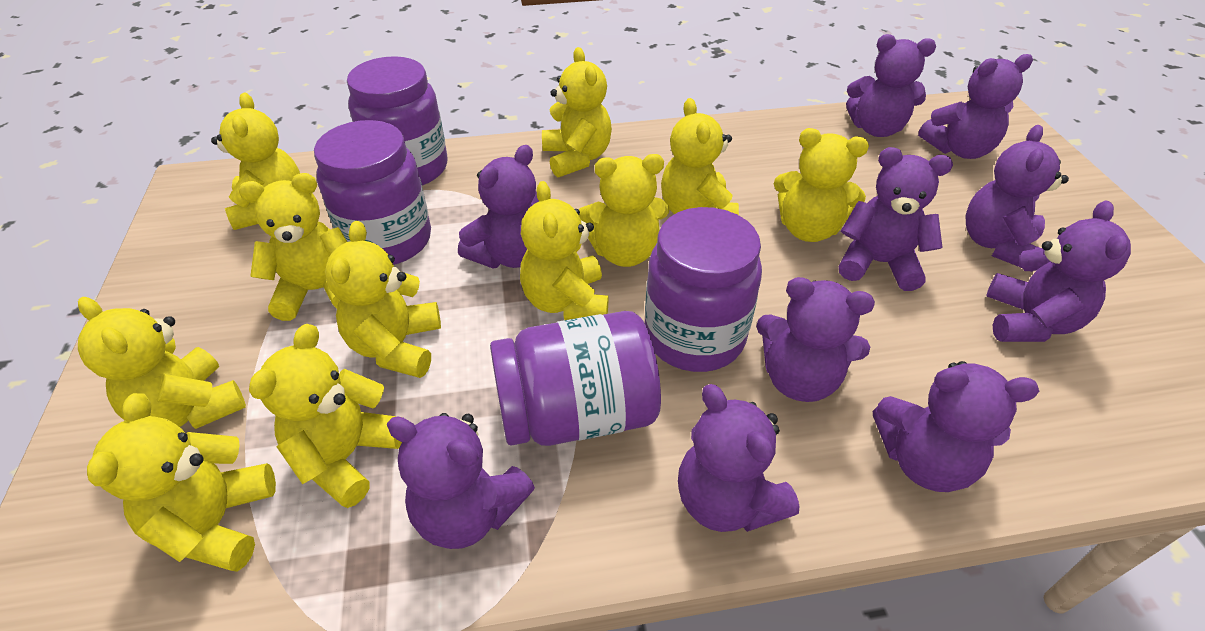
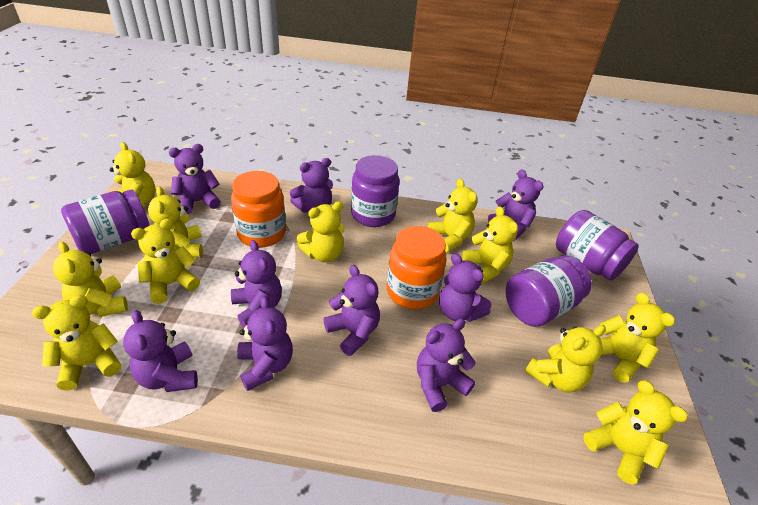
orange jar: none = 0 -> [231,171,286,248] [387,226,446,309] = 2
purple teddy bear: [387,413,535,549] [458,145,539,268] [678,384,799,532] [756,277,875,402] [839,147,953,291] [846,34,936,137] [873,361,1039,492] [918,54,1033,159] [965,125,1069,272] [986,200,1131,342] = 10 -> [123,310,198,392] [169,144,221,214] [231,240,282,327] [237,296,293,391] [290,158,333,213] [324,265,380,356] [417,318,476,412] [439,253,492,322] [488,169,544,241] = 9

